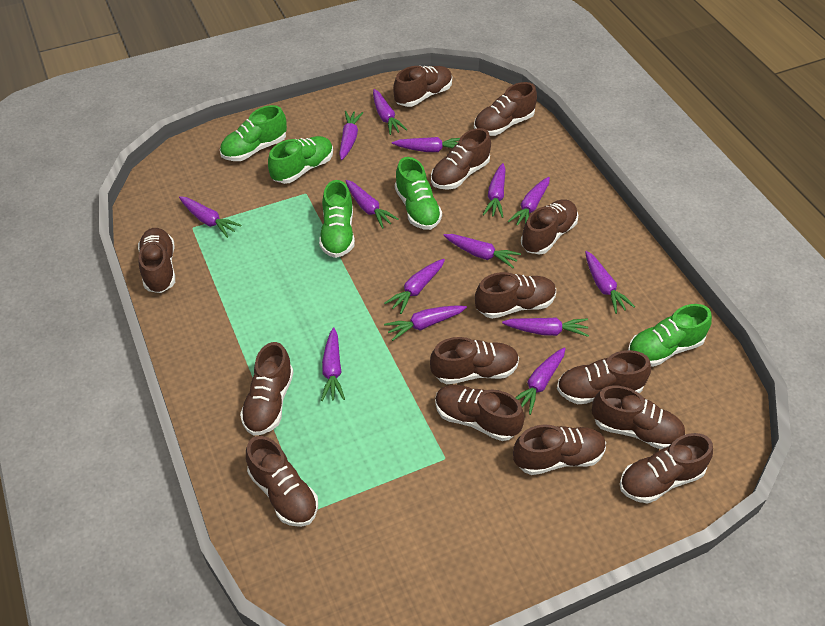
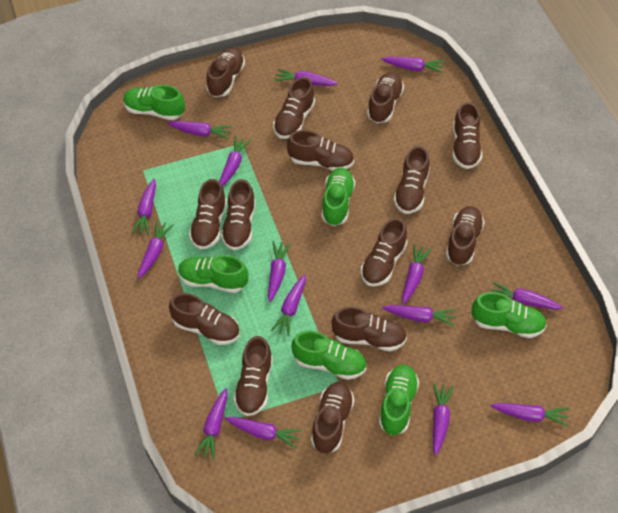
green shoe: [220,105,287,161] [268,136,333,184] [319,180,355,258] [395,157,442,230] [628,304,712,367] = 5 -> [123,85,185,120] [178,255,248,293] [292,331,366,380] [322,168,355,226] [379,365,419,436] [472,292,547,338] = 6
purple carrot: [179,196,241,238] [321,327,345,401] [339,111,363,160] [345,180,399,229] [373,89,407,135] [384,259,445,314] [384,305,467,341] [392,137,460,152] [443,234,521,268] [483,163,506,218] [502,317,589,337] [508,177,550,226] [516,347,566,415] [585,251,635,314] = 14 -> [131,179,156,235] [138,220,174,279] [167,121,232,139] [194,388,228,460] [219,136,252,187] [225,417,302,448] [268,241,291,302] [271,274,306,336] [274,69,338,86] [381,57,445,73] [382,305,456,326] [402,244,432,305] [433,383,454,456] [490,403,569,427] [491,282,563,310] = 15

